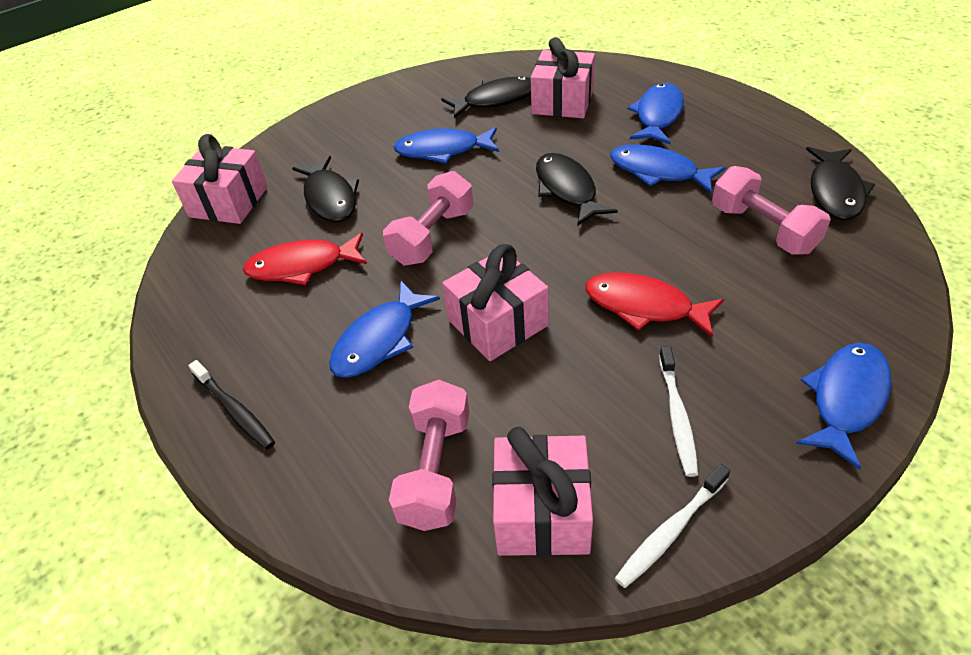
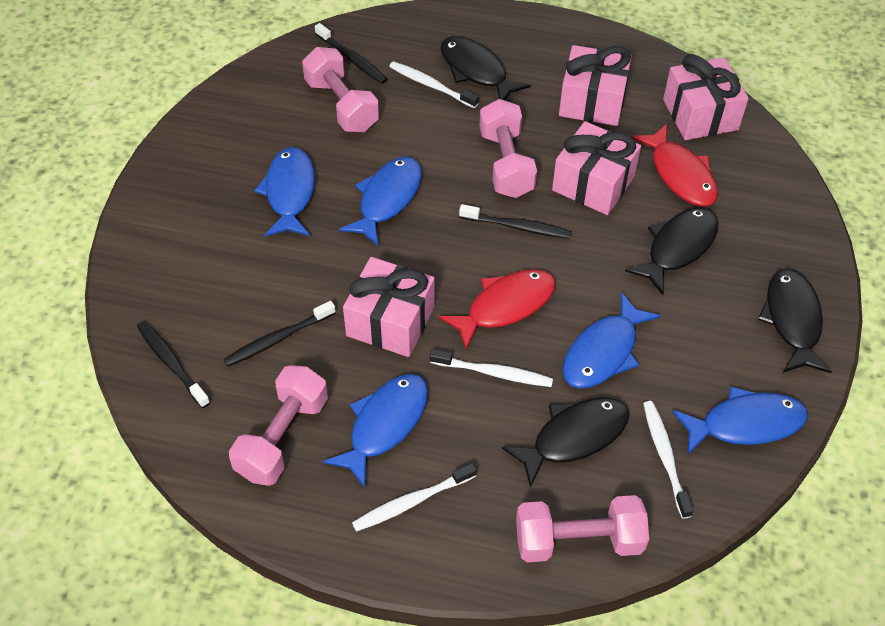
black toothbrush: [188,360,275,450] = 1 -> [137,321,210,408] [223,301,336,367] [315,23,387,84] [459,204,572,239] = 4
pink dumbbell: [383,171,473,266] [389,380,469,531] [712,166,831,254] = 3 -> [229,365,328,486] [302,47,379,132] [479,99,537,198] [516,495,649,562] = 4
white toothbrush: [615,464,730,588] [659,346,699,477] = 2 -> [352,463,476,532] [389,61,479,108] [430,349,553,387] [643,401,694,519] = 4

